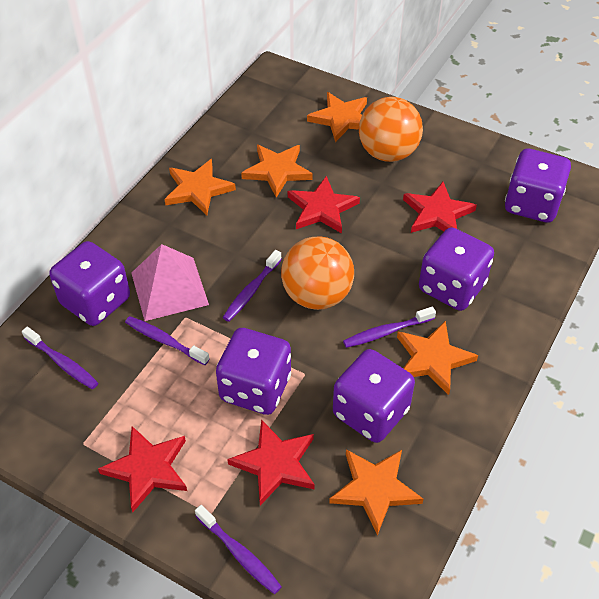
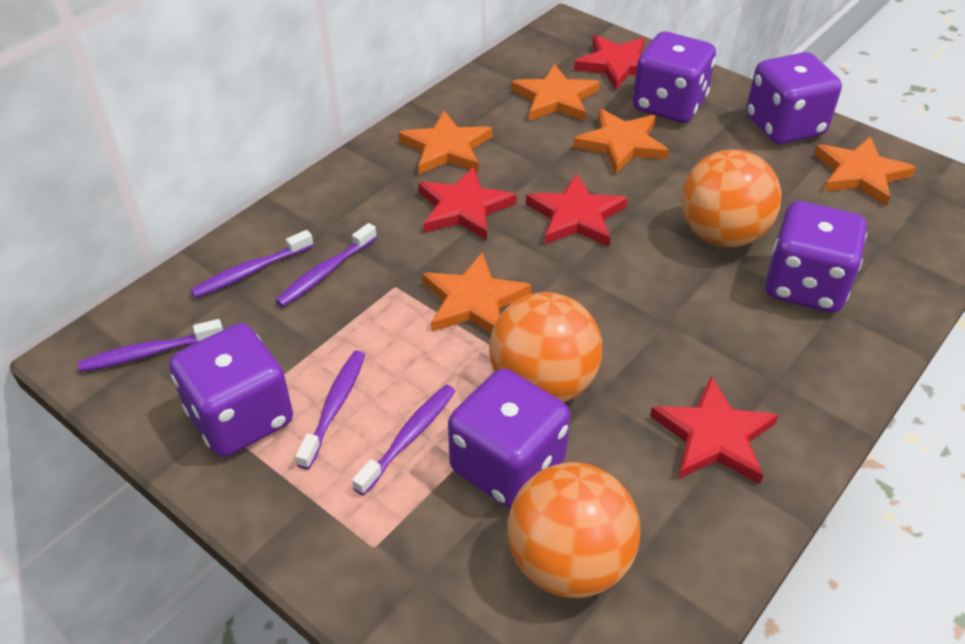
orange ball: [281,236,354,310] [359,97,423,162] = 2 -> [489,292,602,402] [508,462,640,598] [682,149,782,247] = 3
pink pyramid: [131,244,209,321] = 1 -> none = 0

